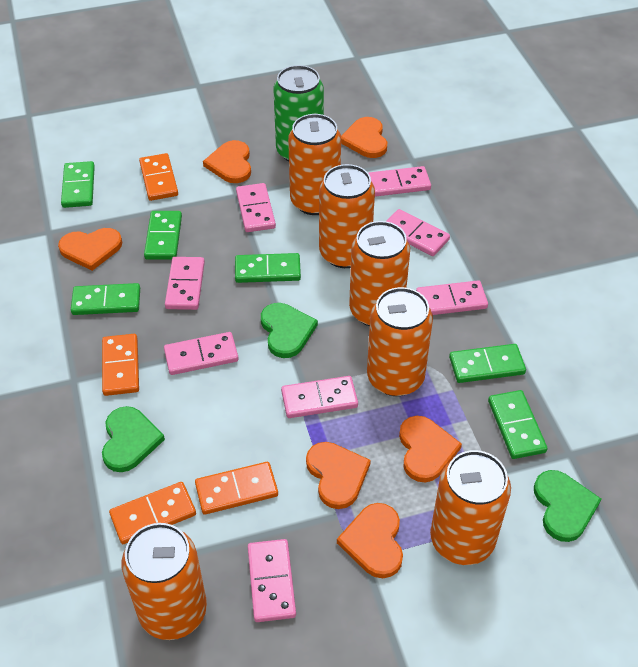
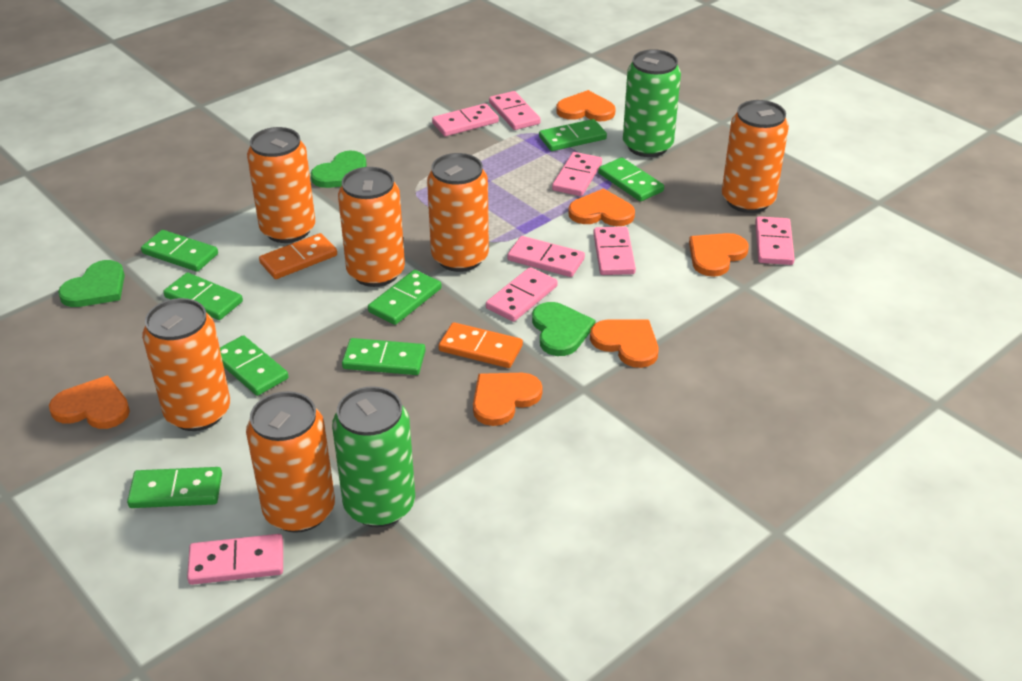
green can: [273,65,324,162] = 1 -> [332,386,415,527] [623,49,681,157] = 2
green domino: [61,161,95,208] [71,283,140,315] [144,211,182,260] [235,253,301,283] [449,344,526,383] [488,390,547,459] = 6 -> [127,467,222,508] [141,230,218,272] [163,272,243,320] [220,335,289,396] [342,338,426,375] [368,270,442,325] [539,119,607,151] [598,157,664,202] = 8
orange domino: [102,334,139,396] [109,482,196,544] [139,153,178,201] [195,462,278,515] = 4 -> [259,233,337,279] [439,322,523,368] = 2

